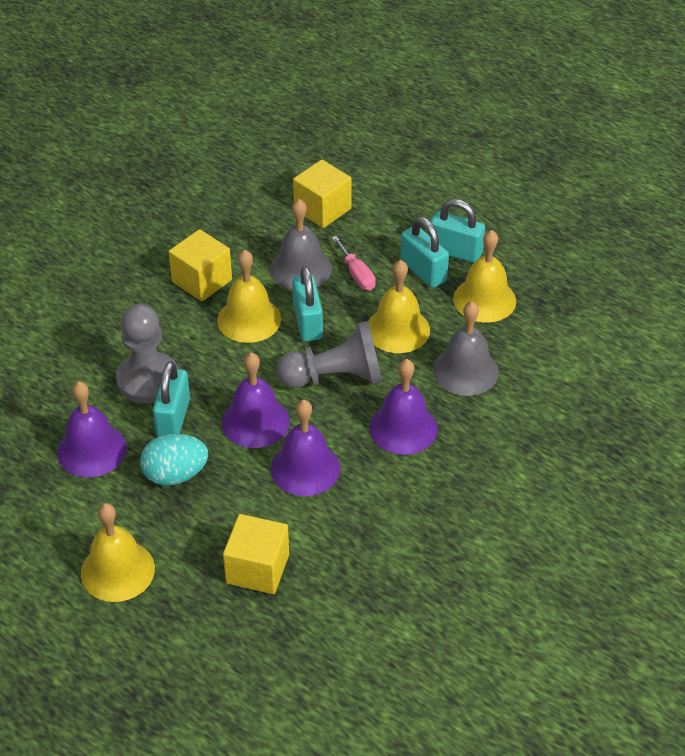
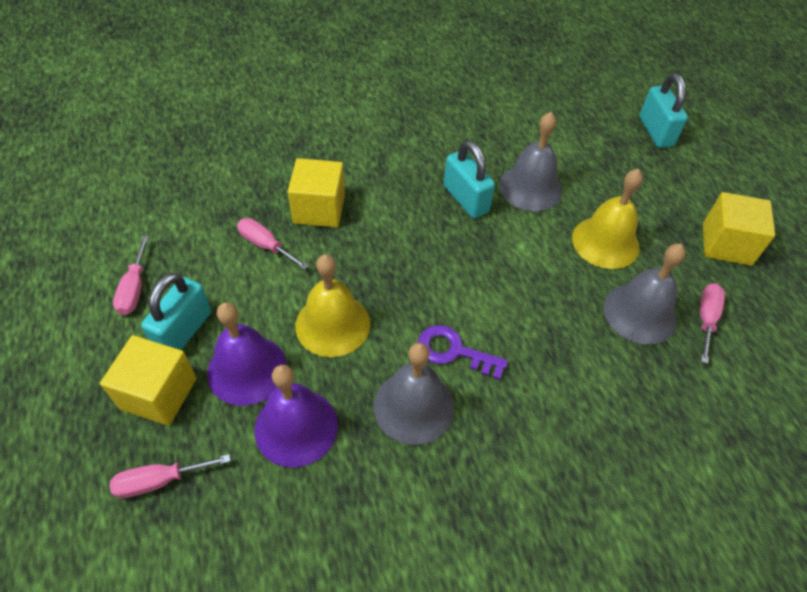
grey bell: [270,199,332,290] [433,301,499,396] = 2 -> [374,343,454,445] [499,112,562,211] [604,244,686,345] = 3
grey pawn: [116,304,178,403] [276,321,382,388] = 2 -> none = 0
pink screwdriver: [332,236,376,290] = 1 -> [109,454,231,498] [113,236,149,315] [237,218,309,270] [700,283,725,364] = 4
purple bell: [57,381,127,477] [222,352,290,448] [271,400,341,496] [369,359,438,455] = 4 -> [207,302,287,406] [254,365,338,468] = 2
purple key: none = 0 -> [418,325,508,380] = 1
turquoise egg: [140,433,208,486] = 1 -> none = 0
turquoise padlock: [153,361,190,437] [292,266,323,342] [400,217,449,288] [429,199,485,263] = 4 -> [141,273,211,350] [444,141,495,218] [639,74,688,148] = 3
yellow bell: [81,503,155,602] [217,250,281,343] [368,260,430,353] [453,230,516,323] = 4 -> [295,254,370,357] [572,169,643,269] = 2

